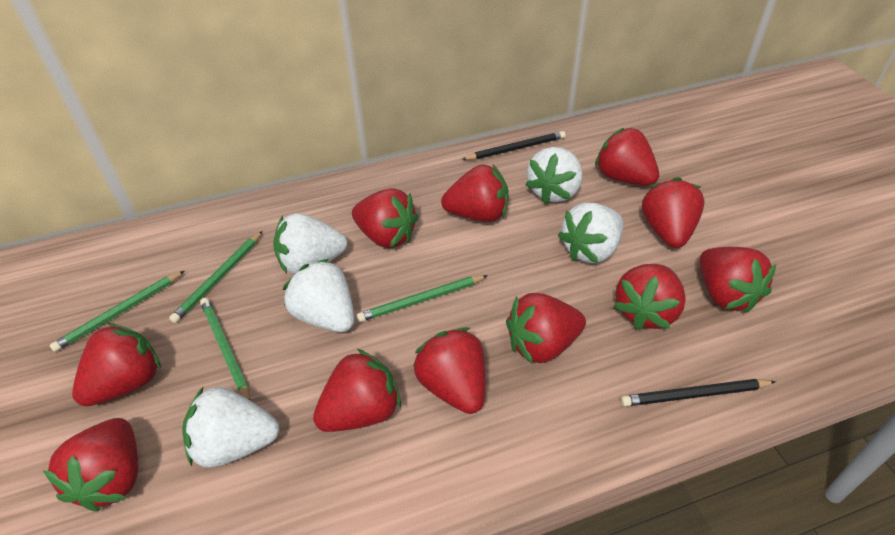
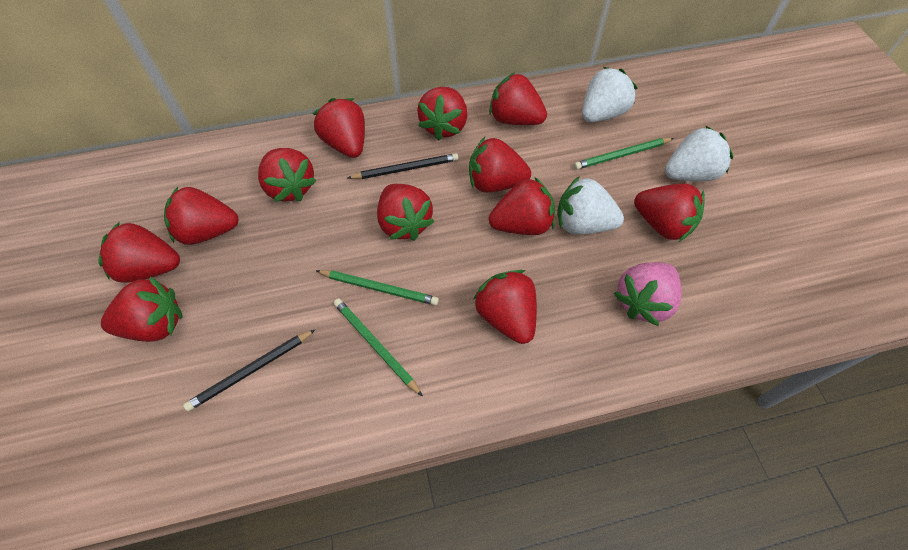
green pencil: [50,271,184,352] [169,231,263,323] [200,298,250,400] [356,275,488,322] = 4 -> [316,270,439,306] [334,299,423,396] [574,138,674,170] = 3
pink strawberry: none = 0 -> [614,262,682,326] = 1
red strawberry: [43,418,138,511] [72,323,161,406] [313,349,401,432] [352,188,419,248] [413,327,485,414] [441,165,509,222] [506,293,586,364] [595,127,659,186] [614,264,686,330] [642,177,705,248] [700,247,776,313] = 11 -> [98,222,180,283] [101,276,182,342] [164,187,239,245] [258,148,317,202] [313,98,365,158] [377,184,434,241] [417,87,467,140] [469,137,531,193] [473,270,537,344] [489,72,547,125] [489,177,555,235] [634,184,705,242] = 12
white strawberry: [182,387,280,468] [273,213,347,275] [283,259,354,332] [526,147,583,204] [558,203,624,263] = 5 -> [557,176,624,234] [582,67,637,122] [665,126,733,181] = 3

